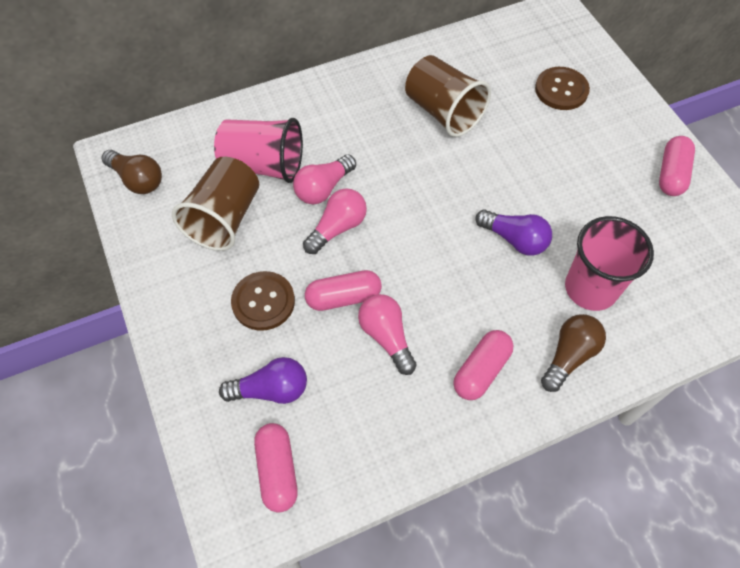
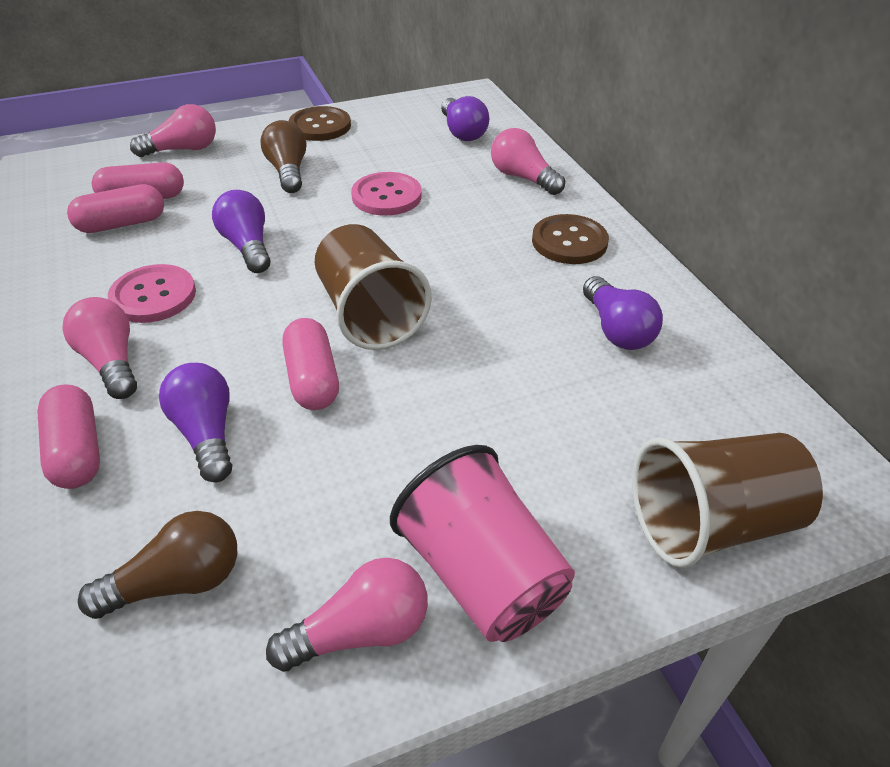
pink button: none = 0 -> [108,264,196,323] [351,172,422,216] = 2
pink cup: [214,118,303,183] [565,216,654,311] = 2 -> [390,445,575,642] = 1
pink light bulb: [293,154,356,204] [303,188,367,254] [358,294,417,375] = 3 -> [62,297,137,399] [130,104,216,157] [266,558,428,672] [491,128,565,195] = 4
purple light bulb: [219,357,307,404] [475,209,552,256] = 2 -> [159,363,232,482] [212,190,271,273] [441,96,489,141] [583,276,663,350] = 4

